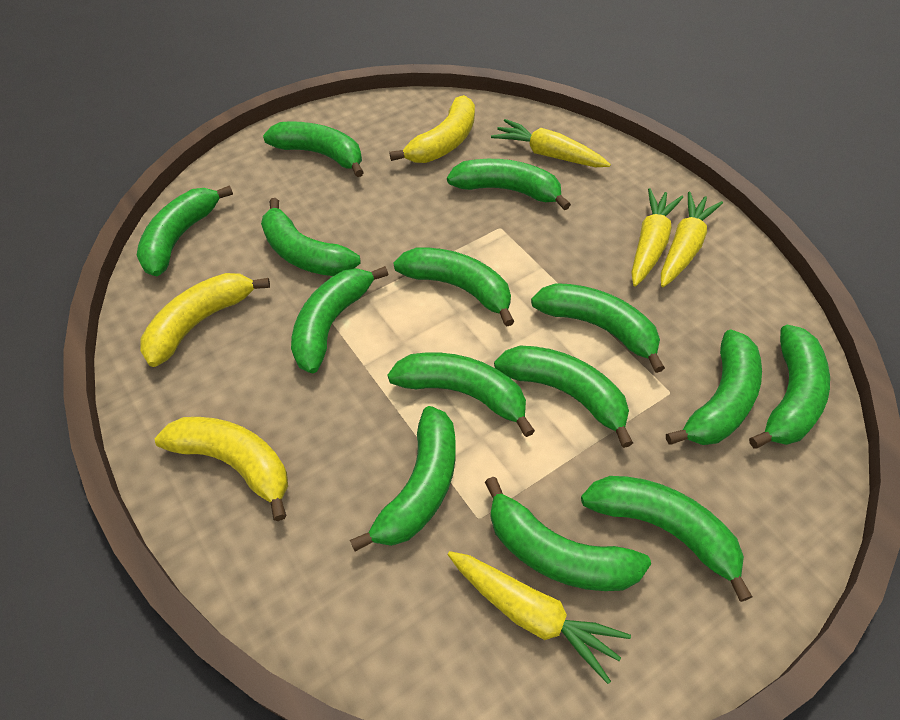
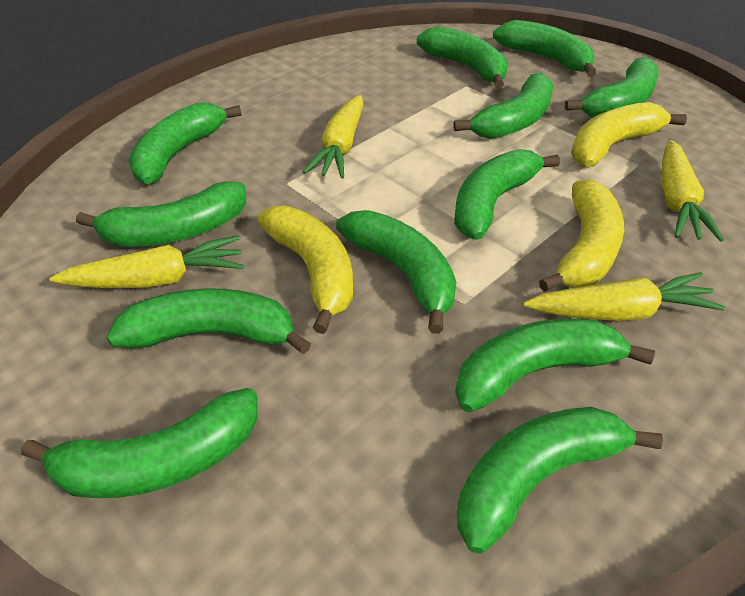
green banana: [137,185,233,276] [261,198,361,276] [263,121,364,177] [291,266,389,373] [350,406,456,552] [388,353,535,437] [393,248,515,327] [447,159,571,210] [485,477,651,591] [494,346,633,448] [531,283,665,373] [581,476,752,602] [666,329,762,445] [749,325,830,448] = 14 -> [21,388,258,498] [76,181,246,247] [106,288,311,354] [128,102,242,185] [336,210,456,334] [417,26,507,88] [453,73,553,139] [454,149,560,240] [455,318,655,412] [457,407,663,554] [493,20,597,77] [565,57,659,117] = 12

